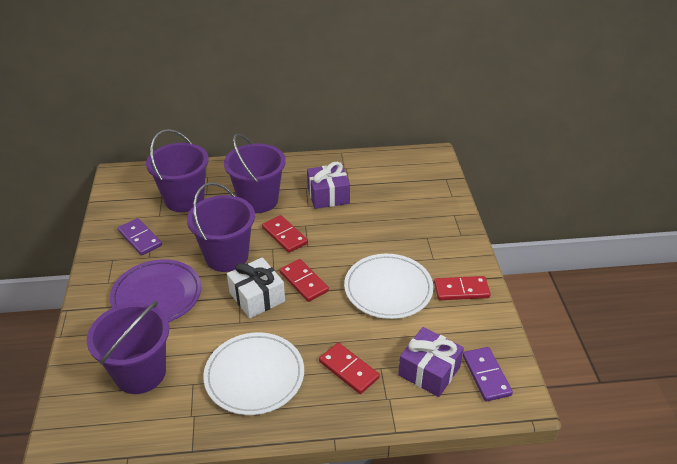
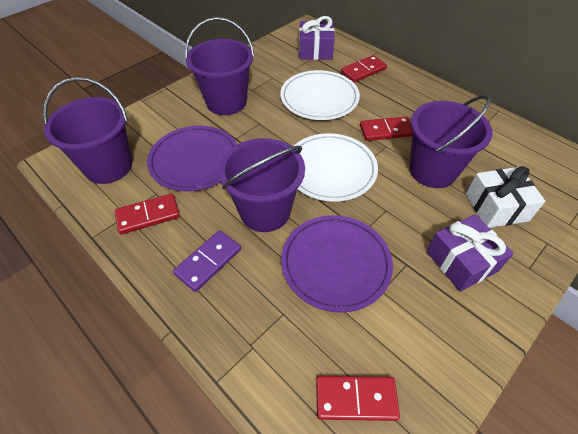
purple domino: [118,218,162,256] [463,347,513,402] = 2 -> [173,230,241,292] = 1
purple plate: [110,259,201,322] = 1 -> [147,126,237,191] [281,215,393,313] = 2

